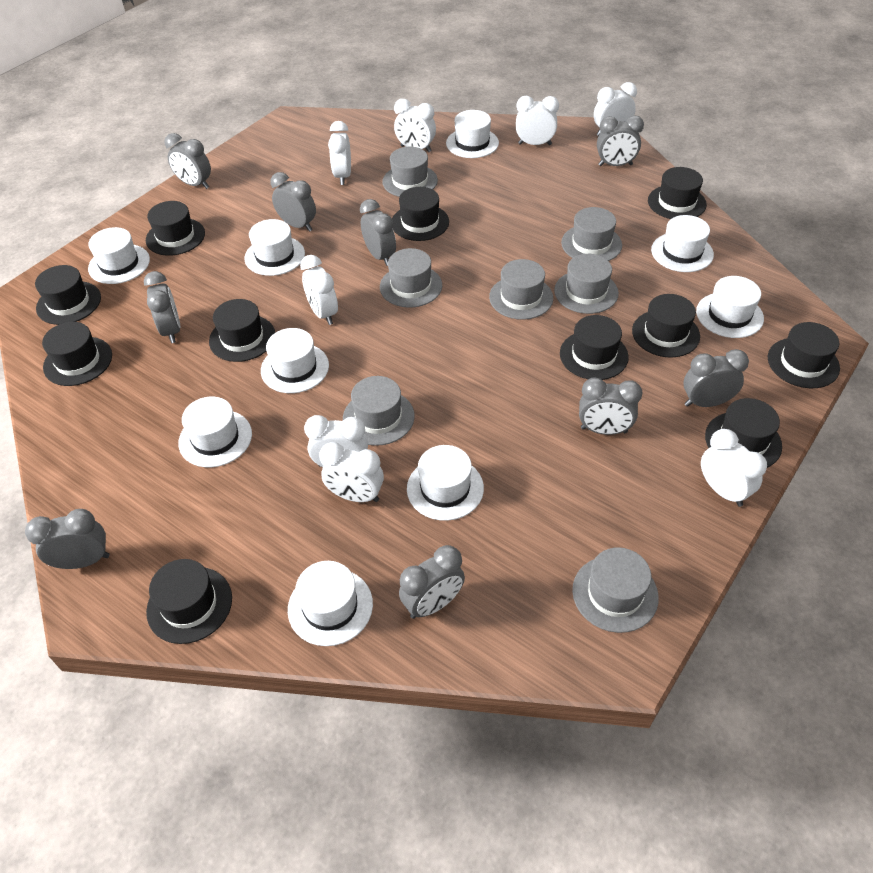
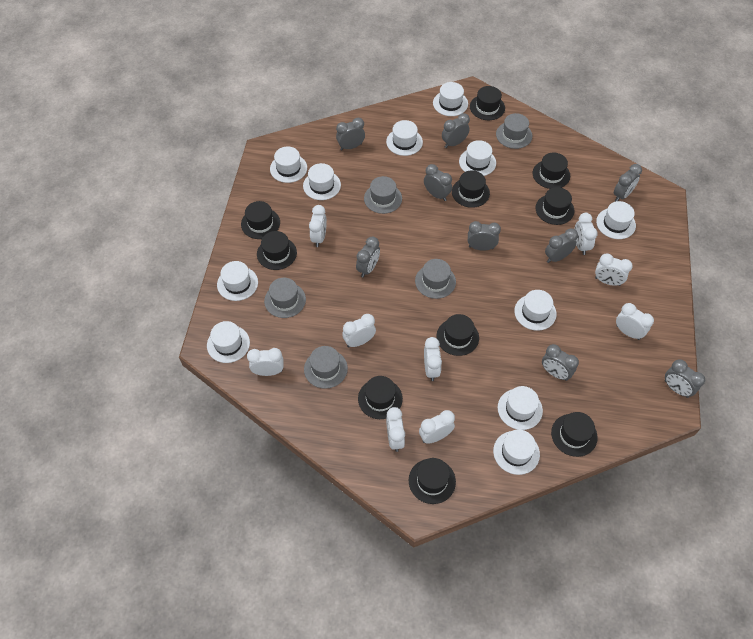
black hat: [35,265,101,325] [42,322,112,386] [146,201,205,256] [146,559,232,644] [209,299,275,362] [392,187,449,241] [560,315,629,380] [632,294,700,358] [648,167,707,219] [705,398,782,468] [768,322,840,388] = 11 -> [241,201,280,239] [257,231,297,270] [358,376,403,419] [409,458,456,504] [436,314,479,356] [452,170,490,208] [470,86,505,120] [533,153,570,189] [536,187,574,225] [551,412,597,457] = 10
grey hat: [343,376,415,446] [380,248,442,308] [382,147,438,197] [489,259,553,320] [554,254,619,314] [561,207,622,261] [572,547,659,633] = 7 -> [264,278,306,318] [304,346,348,389] [364,176,402,214] [415,259,456,299] [496,113,532,149] = 5
white clock: [300,255,338,325] [304,415,368,467] [319,442,384,502] [328,121,351,185] [394,99,436,152] [516,96,559,145] [594,82,637,136] [701,429,767,507] = 8 -> [247,348,283,376] [309,205,327,247] [342,314,376,347] [386,407,405,452] [419,410,455,444] [424,337,442,381] [574,213,598,255] [595,253,633,286] [616,303,654,340] = 9
white hat: [88,227,150,284] [178,397,252,467] [245,219,305,276] [261,328,329,393] [288,561,373,646] [407,445,484,521] [446,110,499,158] [651,215,714,272] [696,276,764,338] = 9 -> [207,321,250,363] [217,261,258,301] [270,146,307,183] [303,163,341,200] [386,120,423,156] [433,82,468,116] [459,140,496,176] [493,429,540,475] [498,386,543,430] [514,290,557,331] [596,201,636,239] = 11

